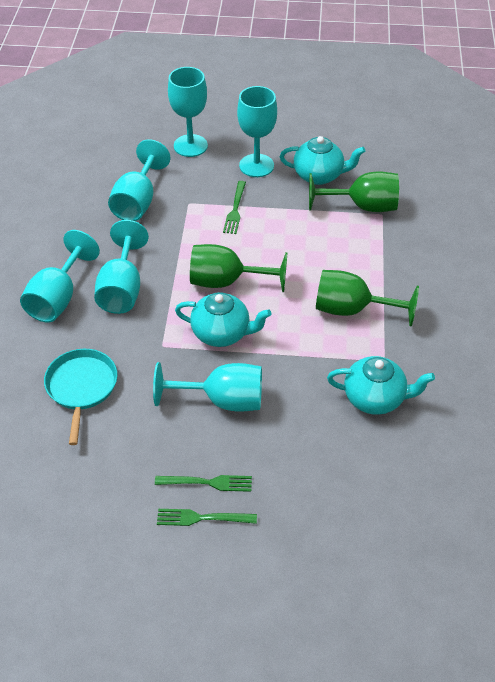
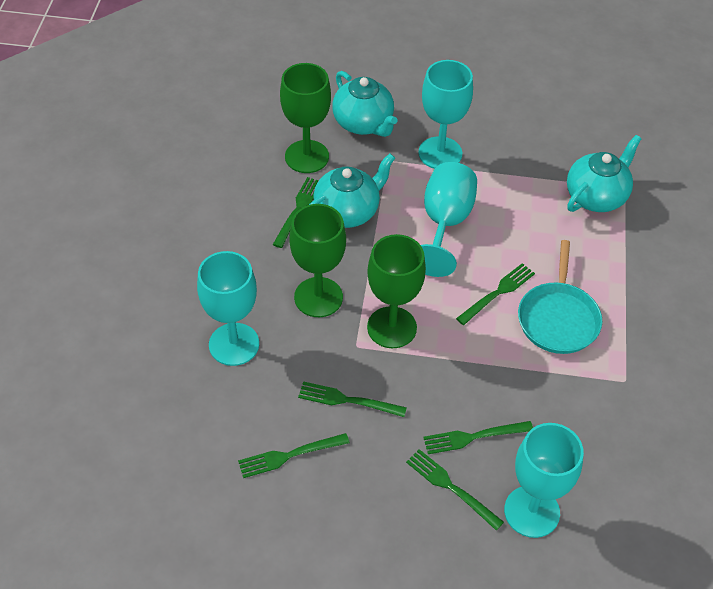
green fork: [155,475,252,492] [157,509,257,526] [223,181,246,234] = 3 -> [238,433,350,478] [273,177,318,248] [298,381,407,417] [406,449,504,531] [423,421,533,454] [456,263,535,325] = 6
turquoise goblet: [20,230,100,323] [94,220,149,314] [108,139,171,221] [153,362,262,412] [168,67,208,157] [237,86,277,177] = 6 -> [197,251,259,366] [418,60,473,169] [421,162,477,277] [504,423,584,538] = 4

